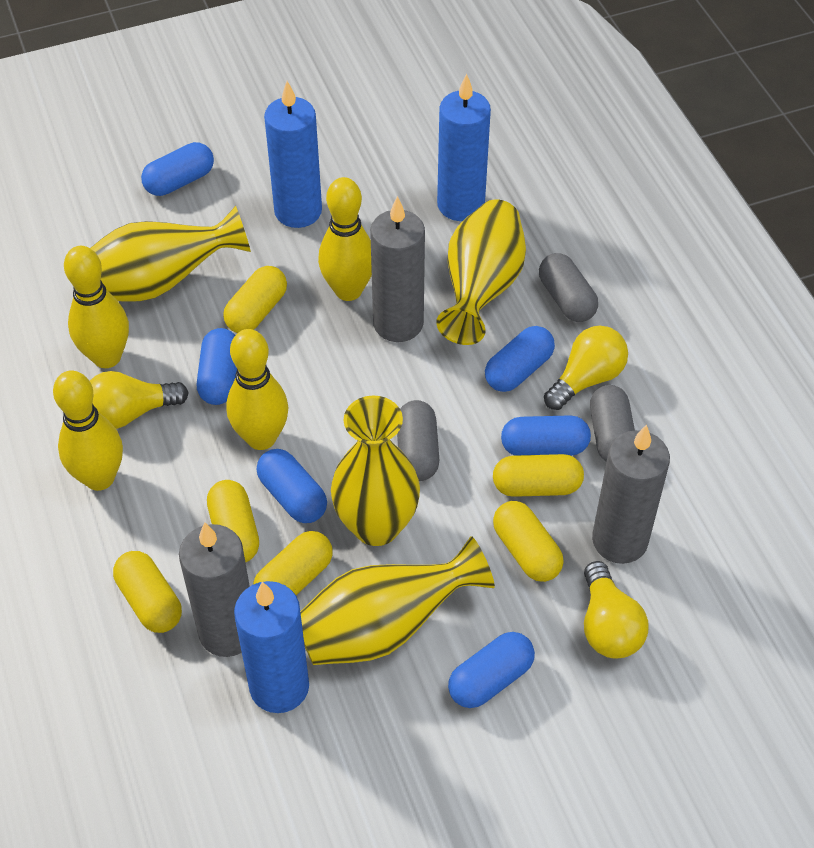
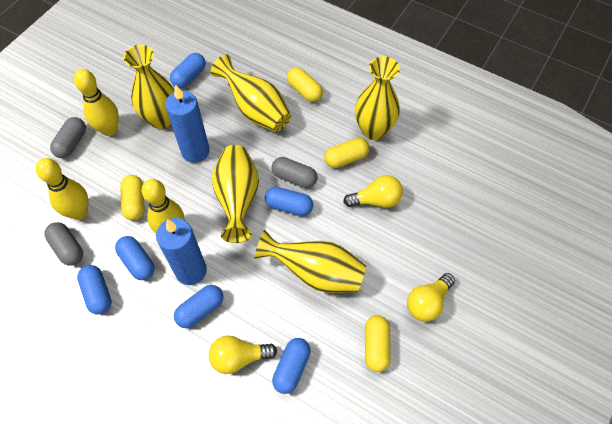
blue candle: [234,581,309,713] [264,81,322,228] [437,74,491,221] = 3 -> [156,218,207,285] [165,85,210,163] = 2
grey candle: [179,522,250,657] [370,196,425,342] [592,424,670,564] = 3 -> none = 0
yellow bowling pin: [53,370,123,491] [64,246,129,368] [226,329,288,450] [318,177,372,301] = 4 -> [36,158,88,220] [74,69,119,136] [141,179,184,233] = 3
yellow capsule: [113,551,182,633] [207,480,259,563] [223,266,287,333] [253,531,333,595] [493,454,584,497] [493,501,564,582] = 6 -> [120,175,145,220] [287,67,323,102] [325,138,369,168] [365,315,391,372] = 4
yellow vase: [90,206,251,302] [300,536,495,665] [331,396,420,546] [436,199,526,345] = 4 -> [123,45,174,129] [210,54,291,132] [212,145,259,243] [254,230,366,293] [355,56,400,140] = 5

